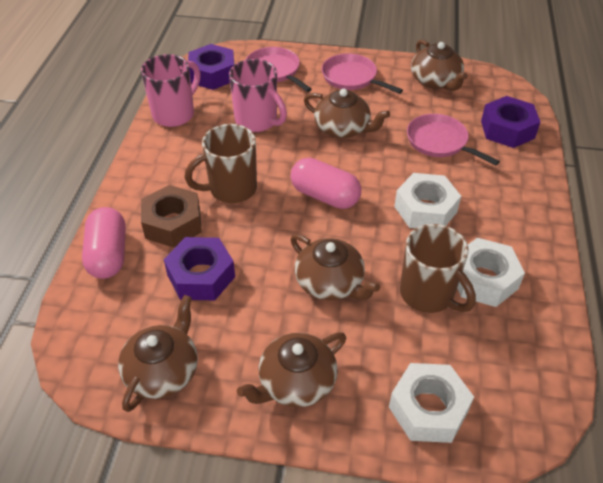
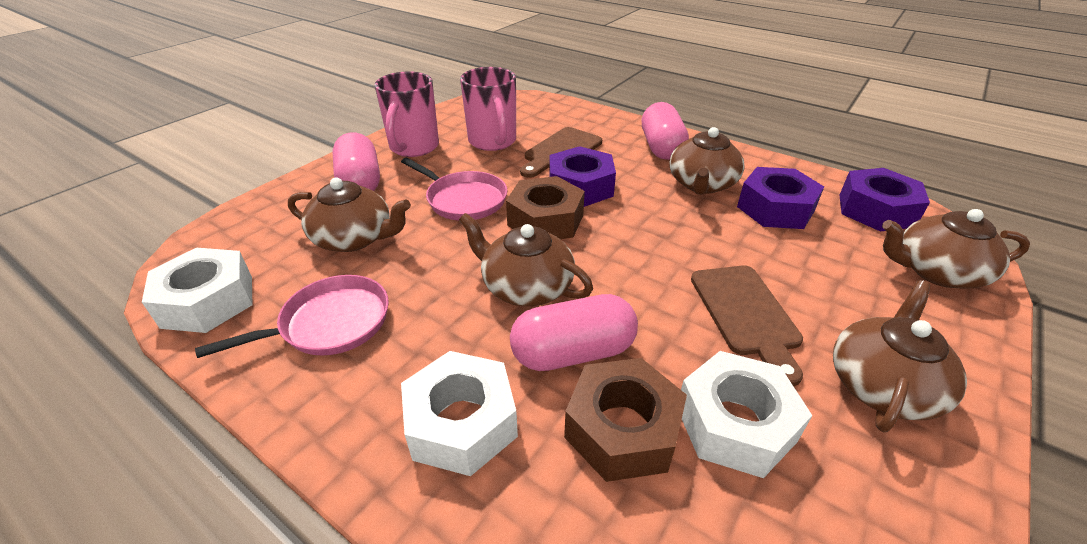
brown cutting board: none = 0 -> [520,127,602,178] [691,265,803,386] = 2
brown mug: [184,124,257,203] [400,224,476,313] = 2 -> none = 0
brown nut: [141,185,202,248] = 1 -> [506,176,585,239] [564,358,687,482] = 2
pink capsule: [82,207,126,279] [291,158,361,209] = 2 -> [332,133,380,191] [510,294,638,371] [642,102,689,160] = 3
pink pan: [246,47,312,92] [322,53,403,94] [407,114,500,165] = 3 -> [195,275,389,358] [401,158,507,221] = 2

